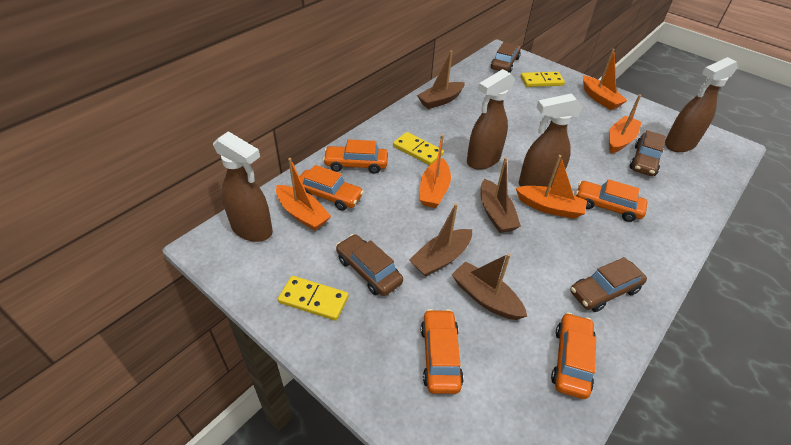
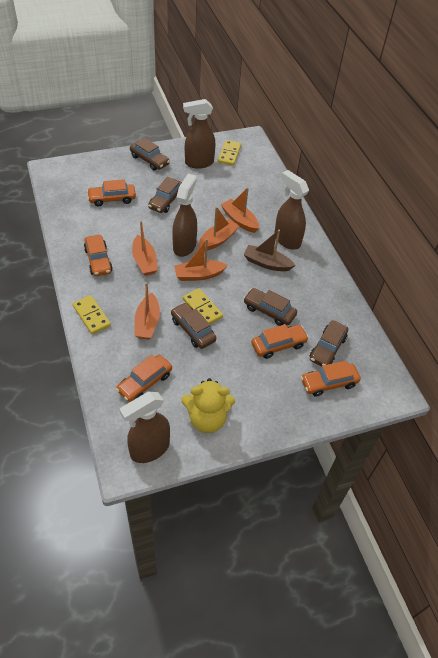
brown boat: [409,203,472,277] [417,51,465,109] [451,253,527,320] [481,157,521,233] = 4 -> [244,230,296,271] = 1
brown car: [336,234,403,296] [491,42,521,73] [570,257,647,312] [630,130,666,176] = 4 -> [130,138,170,170] [148,177,182,213] [171,302,216,349] [243,288,297,326] [310,320,348,367] = 5
yellow teddy bear: none = 0 -> [181,378,235,433] = 1

